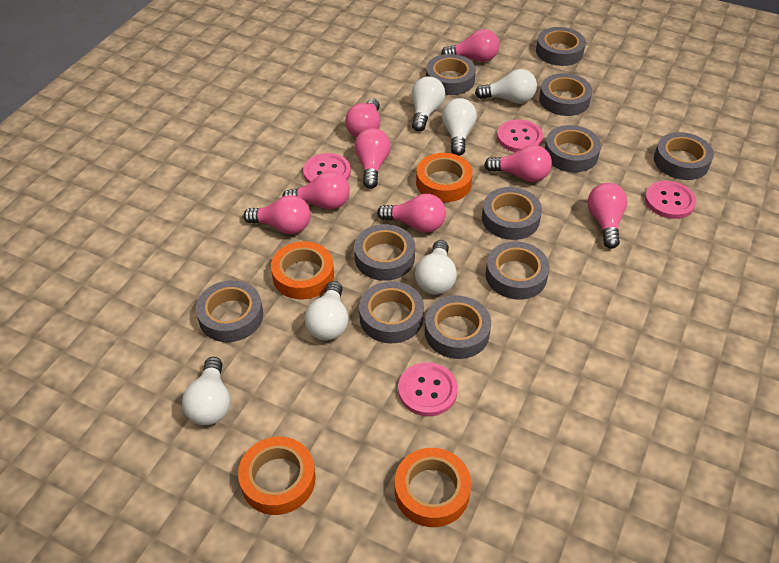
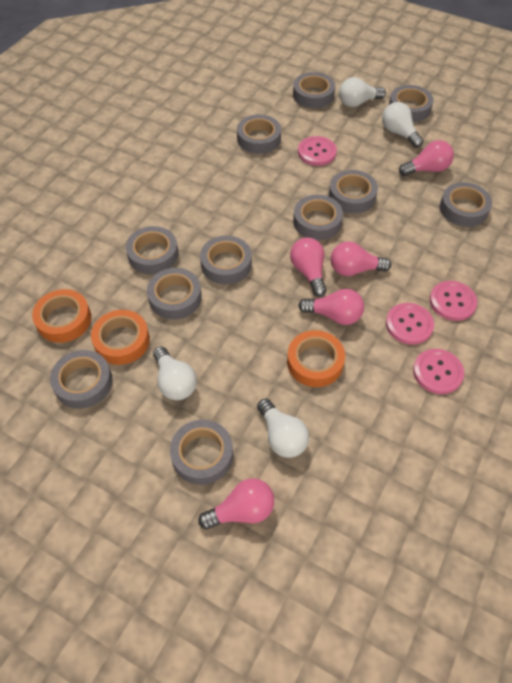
orange tape: [238,437,316,515] [271,241,334,299] [395,448,471,527] [416,153,473,202] = 4 -> [32,289,91,343] [91,310,150,365] [287,330,345,387] = 3
pink light bulb: [243,195,310,234] [282,171,350,209] [345,99,380,138] [354,128,391,189] [377,194,446,233] [441,29,499,62] [484,145,552,182] [588,183,627,249] = 8 -> [198,478,274,530] [290,237,326,297] [298,289,364,325] [331,241,391,276] [399,140,454,176] = 5
white light bulb: [182,357,230,425] [305,281,348,340] [411,76,445,131] [415,240,457,295] [442,98,477,156] [475,69,537,103] = 6 -> [153,347,197,400] [257,399,309,458] [339,77,386,107] [382,102,423,148] = 4

